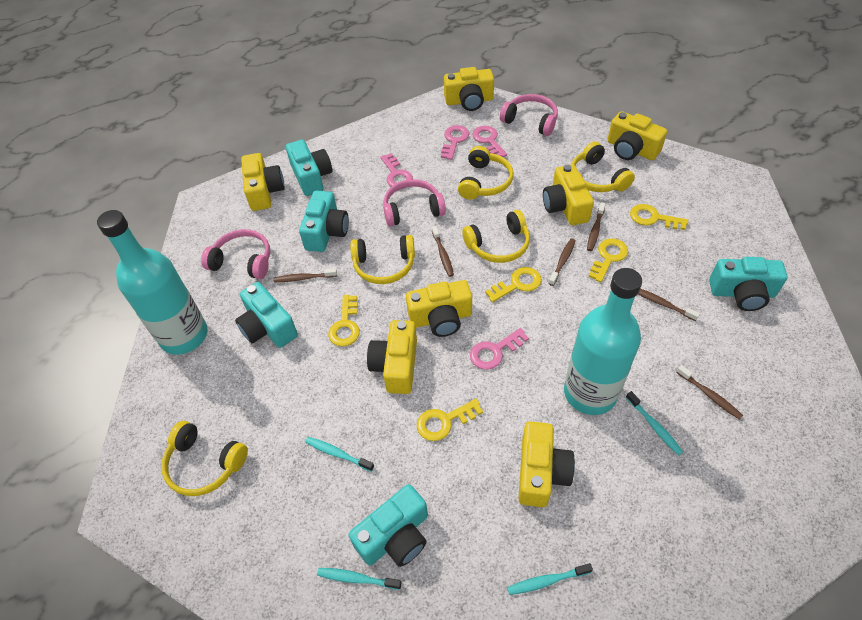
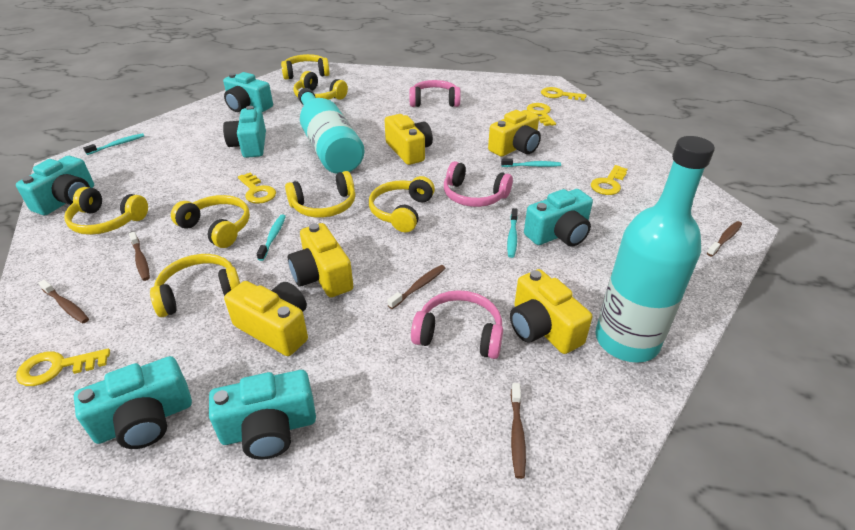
brown toothbrush: [273,268,337,282] [432,226,454,277] [548,238,576,286] [587,202,606,251] [638,289,700,321] [676,365,743,420] = 6 -> [38,280,89,323] [129,232,150,281] [387,265,445,309] [511,383,526,479] [707,221,742,256] = 5
pink key: [381,153,413,189] [441,125,469,160] [470,328,529,370] [472,126,507,157] = 4 -> none = 0
turquoise camera: [235,282,298,348] [286,140,332,196] [299,191,349,252] [349,484,428,567] [709,257,788,311] = 5 -> [16,156,94,215] [74,356,192,449] [209,370,316,459] [223,72,273,112] [223,106,266,158] [524,189,593,247] = 6
yellow camera: [241,153,285,211] [367,320,417,394] [406,280,472,337] [444,67,494,111] [519,421,575,507] [543,164,594,225] [607,111,667,160] = 7 -> [224,281,308,356] [288,223,353,297] [385,114,433,165] [488,110,541,157] [510,269,592,354] = 5
yellow headphones: [161,421,248,496] [350,235,415,284] [458,146,513,200] [462,210,530,263] [572,142,635,192] = 5 -> [64,187,148,235] [150,254,240,317] [171,195,250,248] [281,54,330,80] [285,171,355,218] [293,71,348,100] [369,176,435,232] = 7

